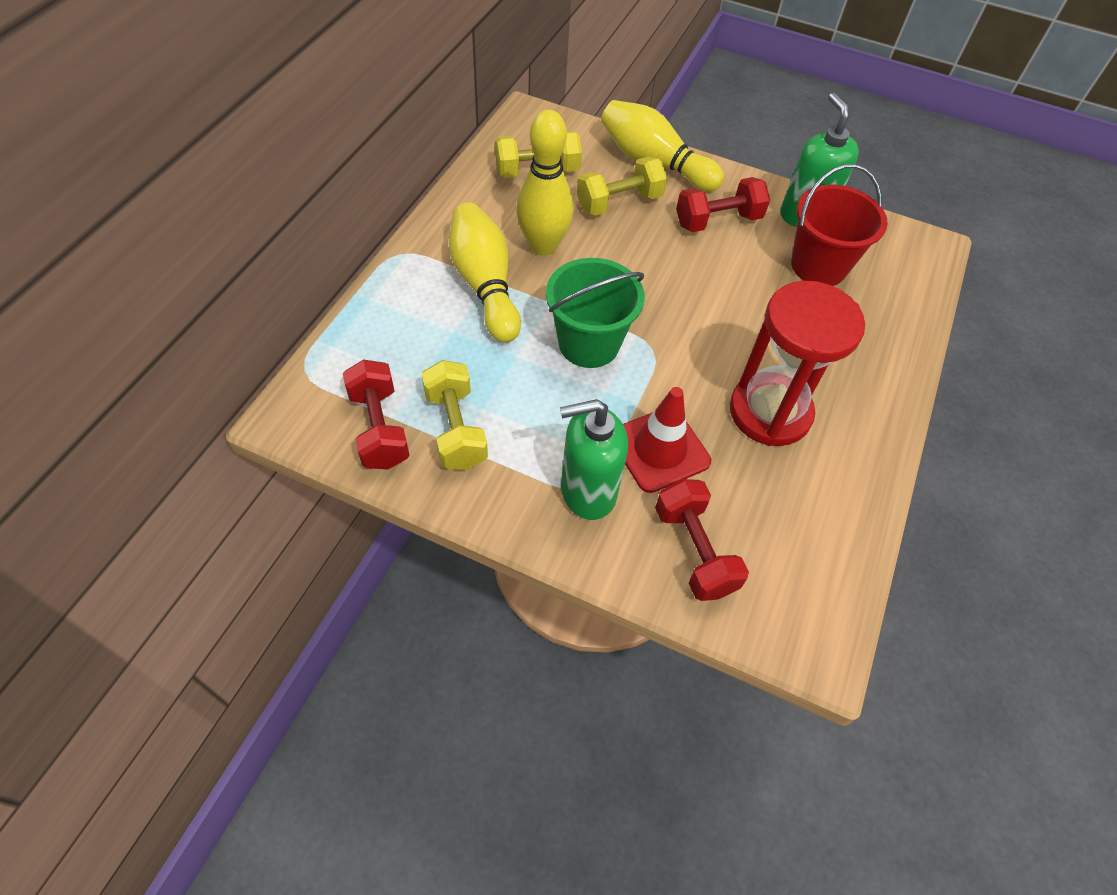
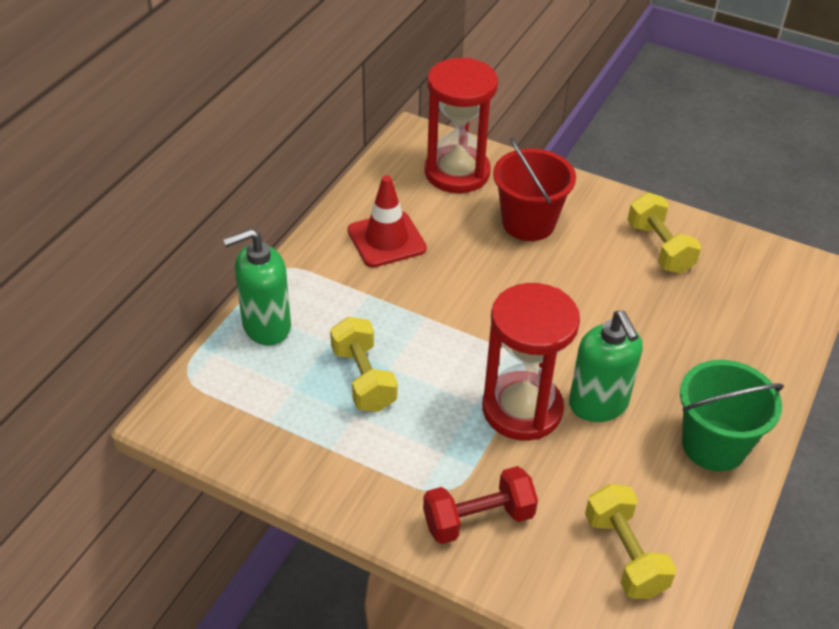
red dumbbell: [343,359,410,470] [655,479,749,601] [676,177,770,232] = 3 -> [423,466,538,544] = 1
red hourglass: [730,281,865,446] = 1 -> [425,57,498,193] [482,283,580,441] = 2
yellow bowling pin: [449,203,521,343] [516,110,574,256] [601,100,724,192] = 3 -> none = 0

